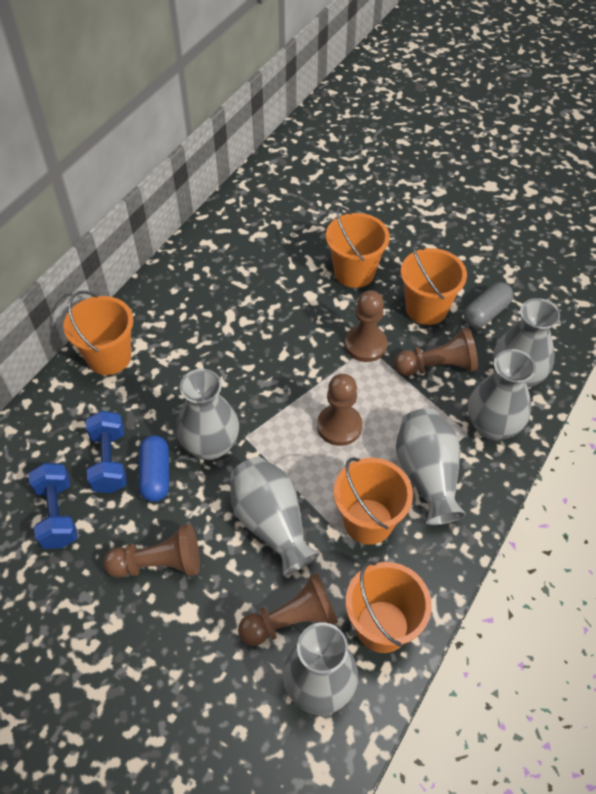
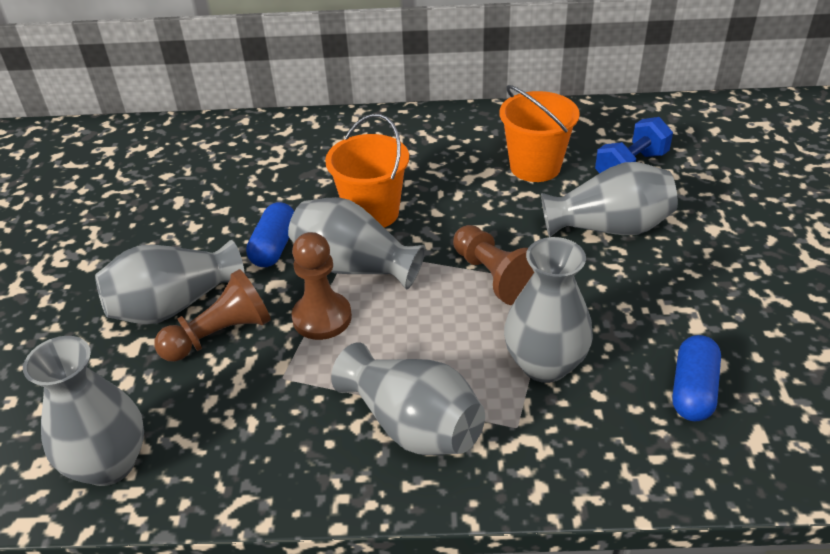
blue capsule: [139,435,169,502] = 1 -> [246,202,294,267] [672,335,721,421] = 2
blue dumbbell: [28,463,77,549] [86,411,127,493] = 2 -> [595,117,673,173] = 1
brown pawn: [103,524,200,578] [238,573,338,646] [317,374,362,446] [345,290,387,362] [394,328,478,376] = 5 -> [154,269,271,362] [292,232,352,340] [453,225,534,305] = 3
grey capsule: [464,282,513,328] = 1 -> none = 0
orange bucket: [63,291,133,375] [326,207,390,288] [333,457,413,545] [345,561,432,653] [401,243,467,325] = 5 -> [325,114,409,228] [500,85,580,182] = 2

